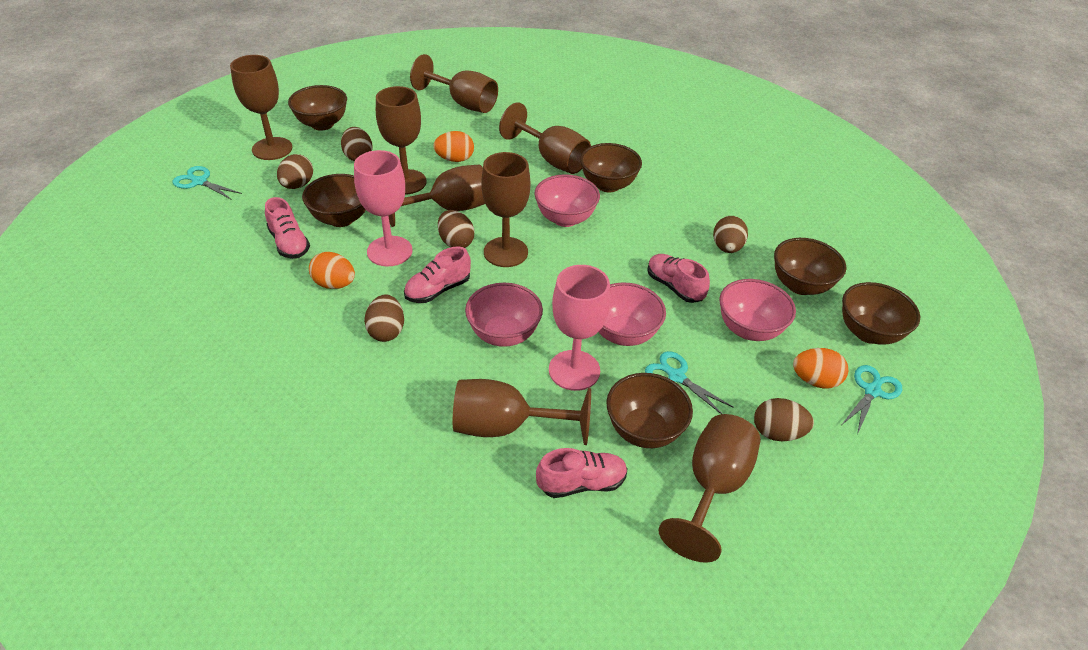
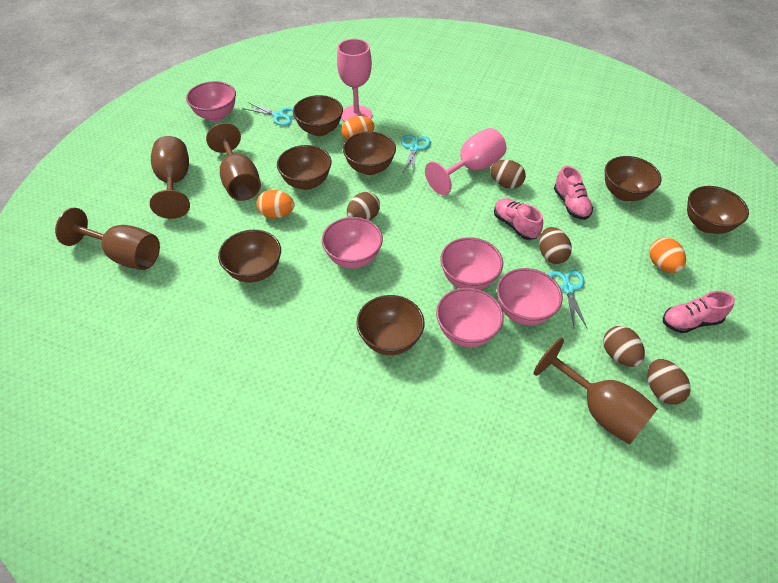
brown bowl: [288,85,347,131] [302,174,366,227] [580,143,642,192] [607,373,693,448] [774,238,846,295] [842,282,920,345] = 6 -> [218,230,281,283] [277,145,331,190] [293,95,343,136] [343,131,396,175] [356,295,424,355] [605,156,661,201] [687,186,749,234] = 7
brown egg: [277,154,313,189] [341,127,372,162] [364,294,404,342] [438,210,474,248] [713,216,748,253] [754,398,814,441] = 6 -> [347,192,380,221] [490,160,526,189] [539,227,572,264] [603,326,645,367] [648,359,691,405] = 5
brown goblet: [230,55,292,160] [376,86,426,195] [388,165,485,227] [410,54,498,113] [453,379,591,445] [481,152,530,267] [499,102,591,174] [659,414,761,563] = 8 -> [55,208,160,270] [150,136,190,219] [206,123,261,201] [534,338,658,445] = 4
pink bowl: [465,283,543,347] [534,174,600,227] [599,282,666,346] [720,279,796,341] = 4 -> [186,81,236,121] [322,217,383,268] [436,288,504,347] [440,237,503,290] [497,268,563,325] = 5
pink shoe: [265,197,310,259] [404,247,471,303] [536,448,628,498] [647,254,710,303] = 4 -> [494,198,543,240] [554,166,593,220] [662,291,735,333] = 3

